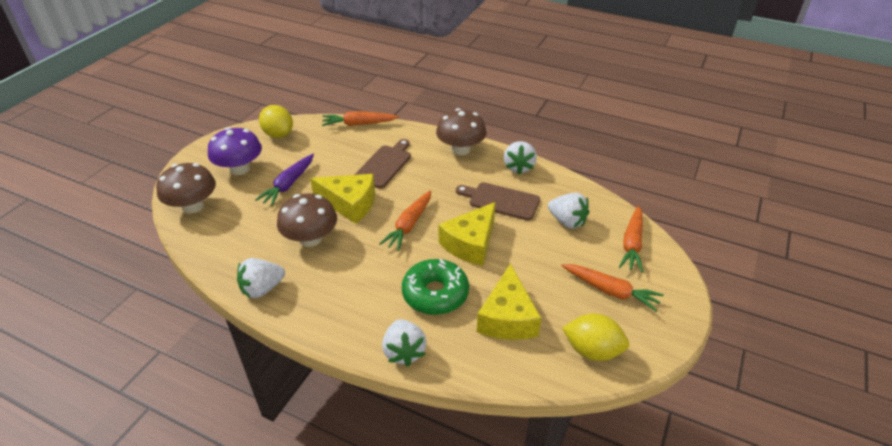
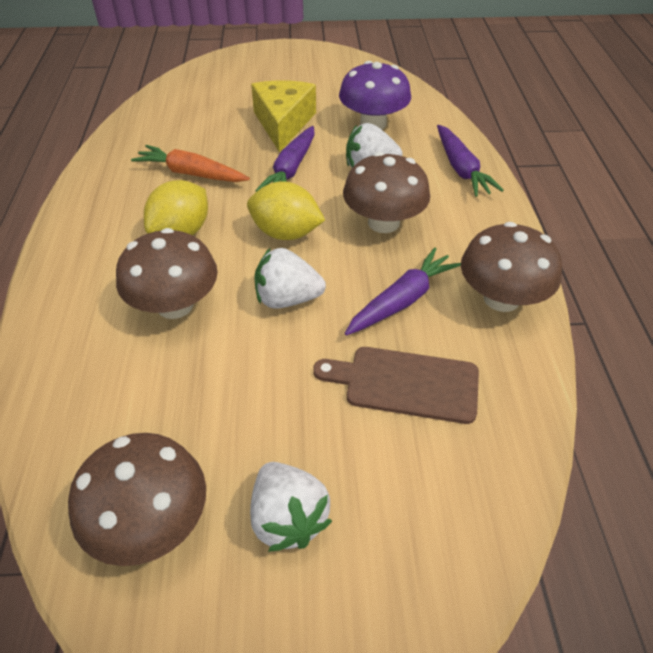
brown cutting board: [354,139,411,188] [456,182,540,220] = 2 -> [313,347,479,424] = 1
brown mushroom: [156,163,216,213] [277,193,337,247] [436,108,487,155] = 3 -> [68,433,206,566] [116,228,218,319] [343,152,430,233] [461,222,562,312] = 4
green donut: [402,259,469,315] = 1 -> none = 0
orange carrot: [322,111,399,126] [379,190,431,251] [561,264,664,312] [619,206,643,272] = 4 -> [131,145,250,182] = 1
purple carrot: [255,154,314,206] = 1 -> [255,126,315,192] [345,248,461,335] [437,125,504,197] = 3
white strawberry: [237,258,285,299] [382,319,427,367] [504,141,537,175] [548,193,589,229] = 4 -> [250,462,332,552] [254,247,326,309] [346,123,403,168] = 3
yellow cheese: [310,174,375,224] [439,202,496,266] [477,264,541,340] = 3 -> [251,80,316,153] = 1

